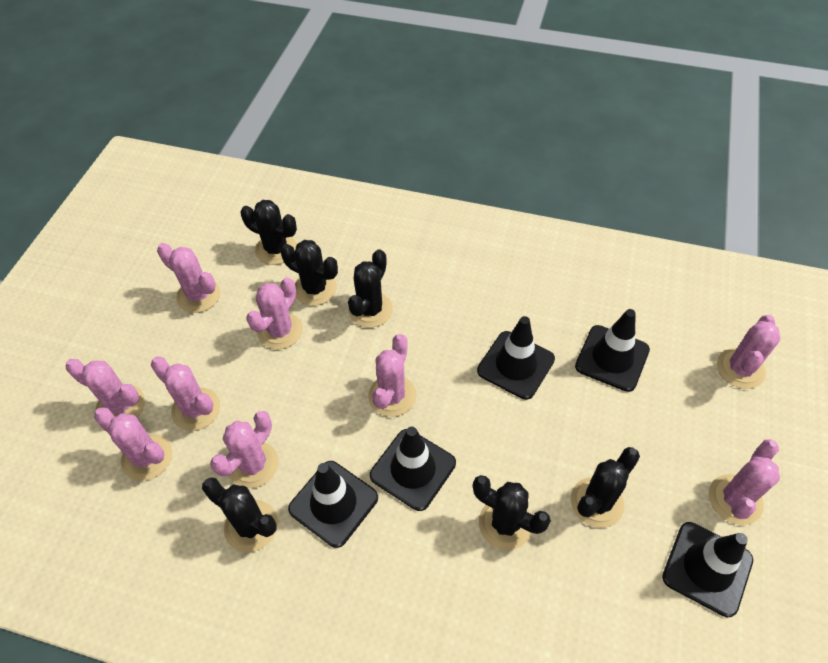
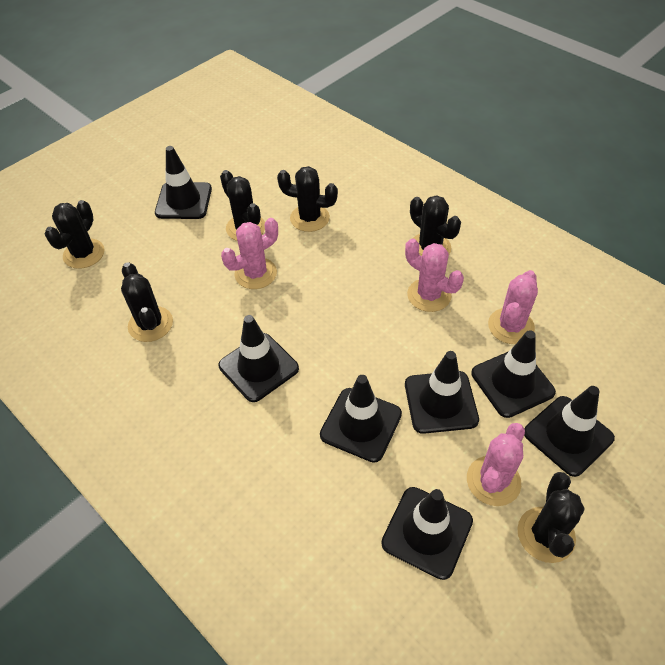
black traffic cone: [288,461,378,548] [370,427,456,511] [477,316,555,400] [575,309,650,392] [662,522,753,617] = 5 -> [155,146,212,219] [219,315,299,402] [320,375,402,463] [381,487,473,580] [405,351,479,434] [471,330,556,418] [524,386,615,477] = 7
pink cactus: [66,359,145,417] [94,407,172,481] [151,357,220,431] [157,243,220,313] [210,411,278,488] [246,277,303,349] [368,334,416,417] [709,439,780,525] [717,315,780,389] = 9 -> [221,218,278,289] [405,238,464,312] [467,423,525,506] [488,270,538,344] = 4

